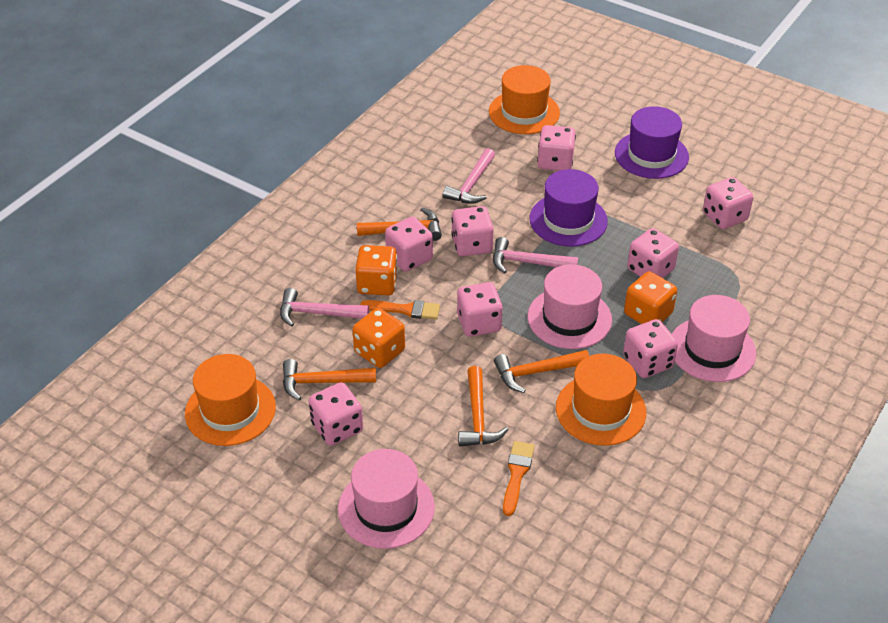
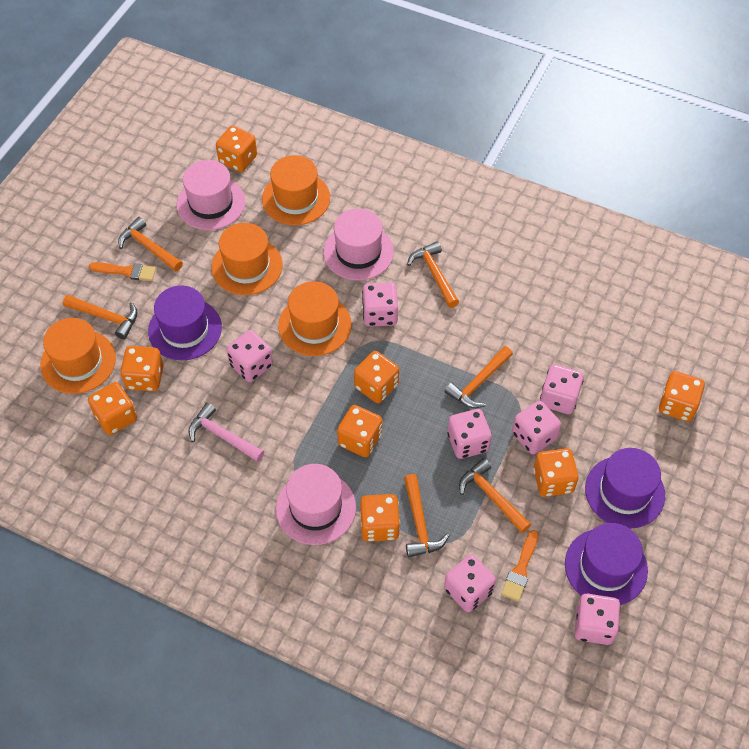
orange dice: [352,308,405,368] [355,245,398,296] [624,271,677,324] = 3 -> [88,382,137,435] [120,346,163,392] [216,126,257,172] [337,405,382,457] [354,351,399,403] [360,494,400,542] [533,448,579,497] [659,371,705,422] = 8
orange hammer: [283,359,376,400] [357,207,442,241] [458,366,509,446] [494,350,589,393] = 4 -> [63,295,138,339] [118,217,183,272] [404,474,449,557] [407,241,459,308] [444,346,513,408] [459,458,531,533] = 6
orange hat: [185,354,276,446] [489,65,560,134] [556,354,646,446] = 3 -> [40,318,116,394] [211,223,282,295] [262,155,330,225] [278,281,352,356] = 4
pink dice: [309,382,363,446] [385,217,433,272] [451,206,494,256] [457,282,503,337] [537,125,576,171] [623,319,678,378] [627,228,679,278] [703,177,753,229] = 8 -> [226,330,273,382] [362,283,398,327] [444,554,496,612] [447,409,492,459] [512,401,561,454] [540,364,584,414] [574,594,620,645] = 7
pink hammer: [280,288,369,327] [443,148,495,204] [493,237,578,273] = 3 -> [189,403,265,462] = 1
purple hat: [530,169,608,246] [615,106,689,179] = 2 -> [148,285,222,360] [565,523,648,605] [585,448,665,529] = 3

